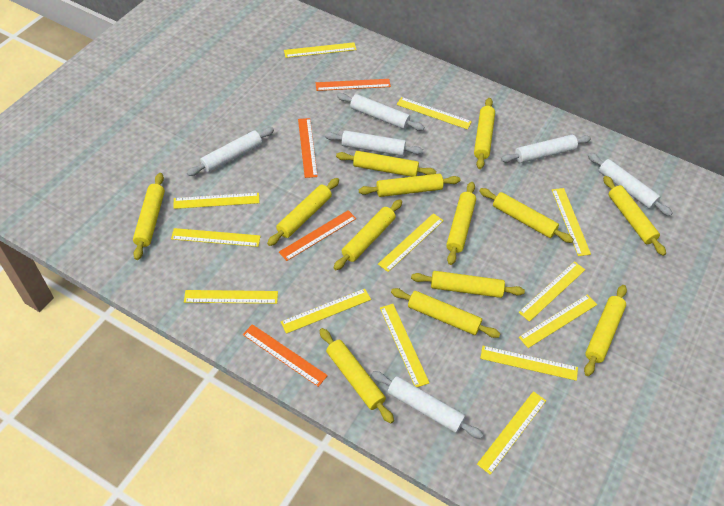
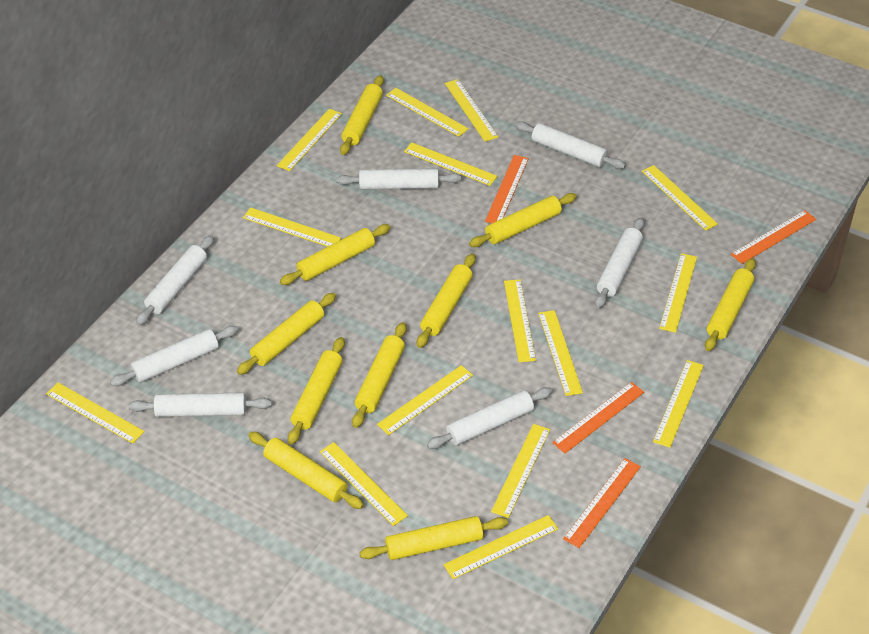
white rolling pin: [187,128,274,176] [325,130,423,156] [337,93,424,131] [371,371,483,439] [501,135,591,163] [588,153,672,216] = 6 -> [110,326,238,386] [128,392,272,417] [136,235,214,325] [336,168,461,190] [427,387,552,449] [515,121,626,169] [595,218,644,308] = 7
yellow rolling pin: [133,173,165,260] [267,178,339,246] [319,328,394,424] [334,199,402,270] [336,151,436,177] [359,173,460,197] [391,288,500,338] [411,271,525,298] [446,182,476,265] [474,98,495,169] [480,188,574,243] [584,285,627,376] [603,176,666,256] = 13 -> [237,293,336,375] [248,432,364,509] [280,224,390,285] [288,337,345,445] [340,75,384,155] [352,322,407,428] [360,516,508,560] [417,253,476,348] [469,193,577,247] [705,258,756,351] = 10
yellow ruler: [171,228,261,247] [173,193,259,209] [184,290,278,304] [281,289,371,334] [284,42,357,58] [378,213,444,272] [380,304,429,387] [397,97,472,130] [477,391,546,475] [480,346,578,381] [518,261,585,322] [519,294,597,348] [552,188,591,256] = 13 -> [46,382,144,444] [243,207,341,247] [277,109,342,171] [320,442,408,526] [377,365,473,435] [386,88,469,137] [404,142,498,186] [444,515,558,579] [445,79,498,141] [491,424,550,518] [504,279,536,362] [538,310,583,396] [642,165,718,231] [653,360,704,448] [659,253,697,333] = 15

